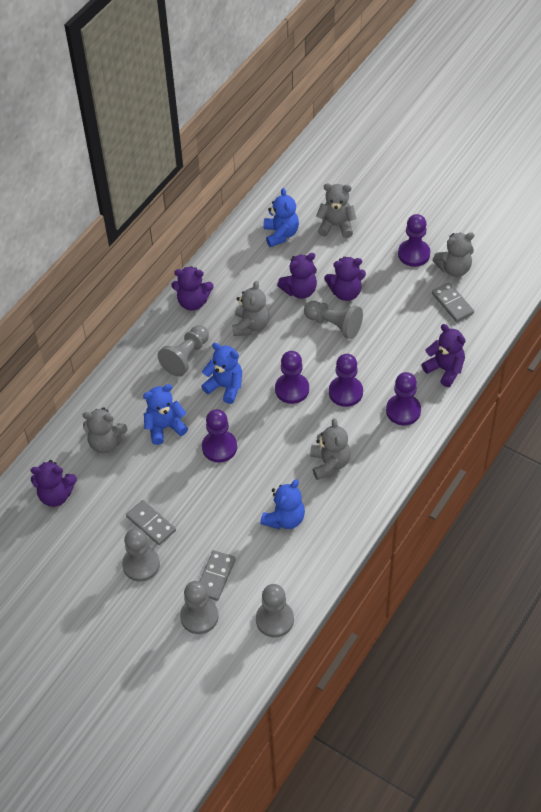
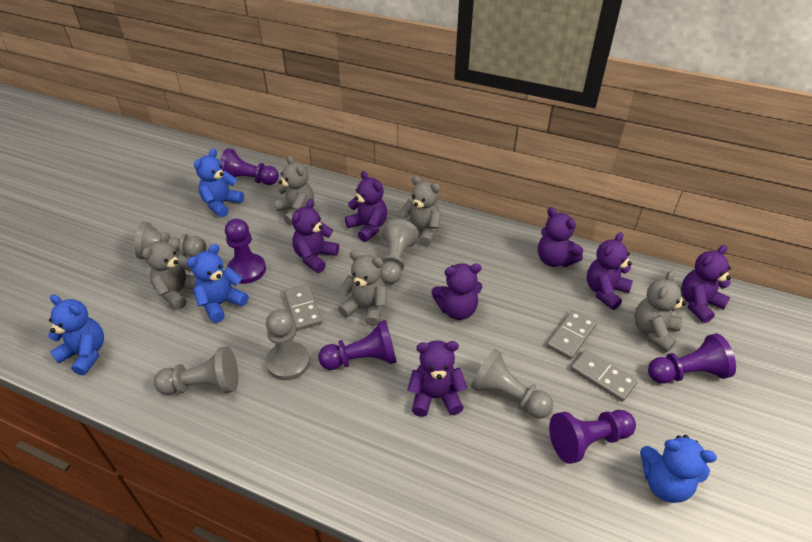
purple teddy bear: [31,460,77,507] [172,266,213,311] [277,253,317,299] [324,257,366,301] [422,324,466,387] = 5 -> [292,199,339,273] [345,171,387,242] [407,340,467,417] [432,263,482,320] [538,207,583,267] [587,232,633,310] [681,245,731,323] = 7

